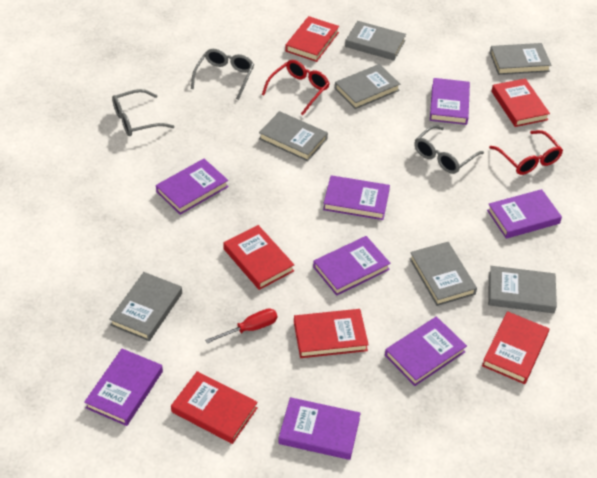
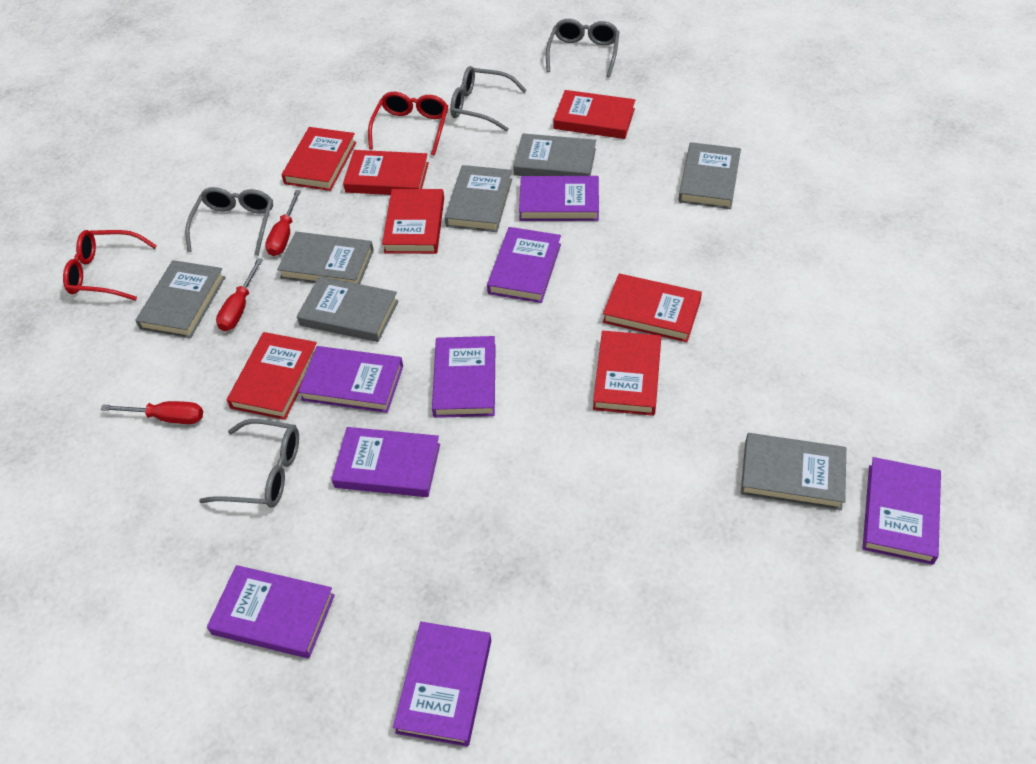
grey glasses: [112,89,174,136] [191,49,254,100] [414,125,484,174] = 3 -> [185,187,273,256] [199,419,299,508] [450,66,527,132] [546,19,619,77] = 4
red book: [171,371,258,444] [223,225,294,290] [285,16,339,62] [294,309,369,358] [482,311,549,384] [491,78,550,127] = 6 -> [227,332,317,420] [282,127,356,191] [343,150,429,195] [382,189,444,254] [553,90,635,139] [593,331,661,416] [603,274,702,342] = 7
red screwdriver: [205,308,277,344] = 1 -> [100,401,203,424] [216,258,263,331] [265,190,301,256] = 3

